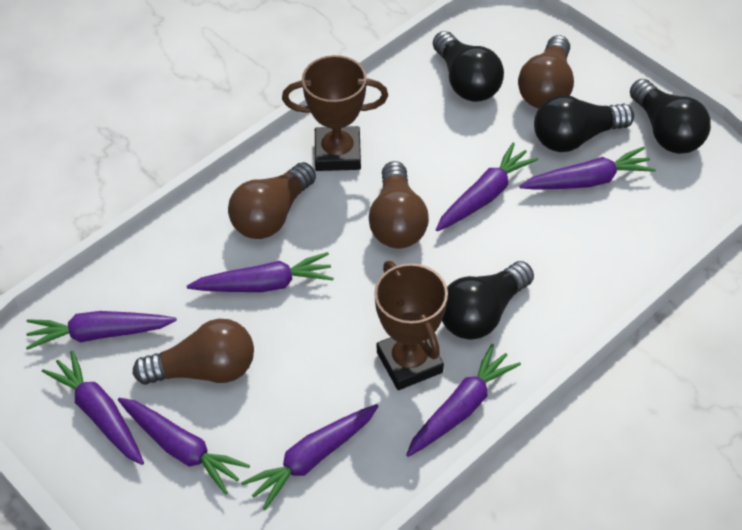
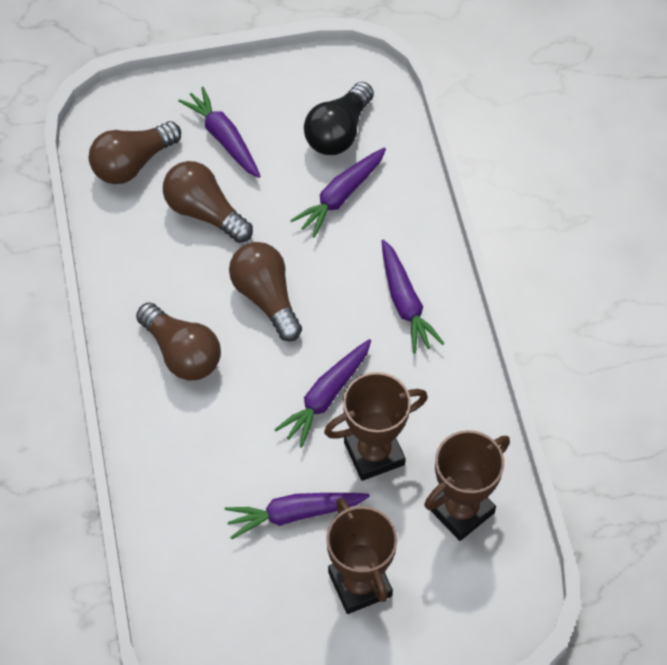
black light bulb: [433,31,504,102] [442,261,534,340] [534,95,634,152] [630,79,711,154] = 4 -> [304,82,374,155] = 1
brown trophy: [282,55,388,171] [374,261,448,390] = 2 -> [324,372,428,481] [326,497,398,614] [424,430,510,541] = 3
purple carrot: [26,311,177,350] [42,350,144,465] [118,398,250,494] [187,252,334,292] [241,404,378,510] [406,344,521,457] [436,143,539,231] [519,147,656,190] = 8 -> [178,87,261,178] [225,493,370,539] [274,339,371,448] [290,147,386,238] [382,240,444,354] = 5

